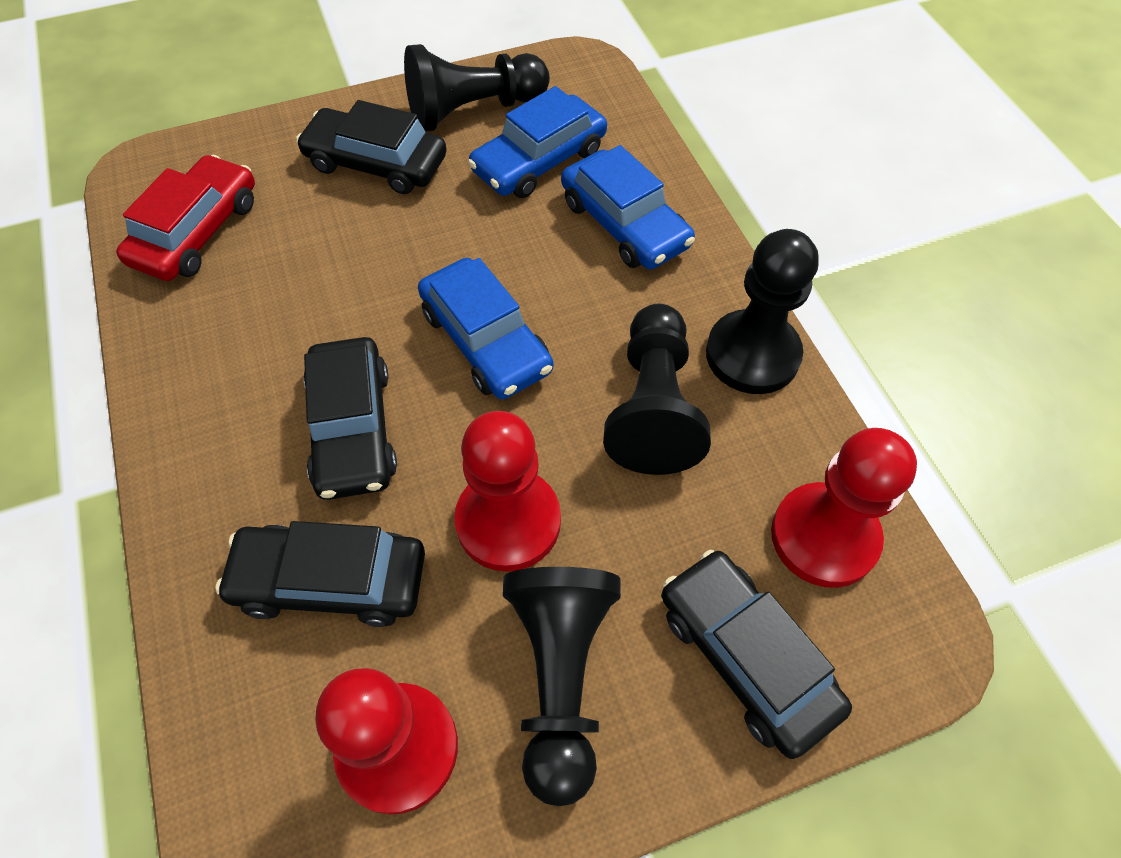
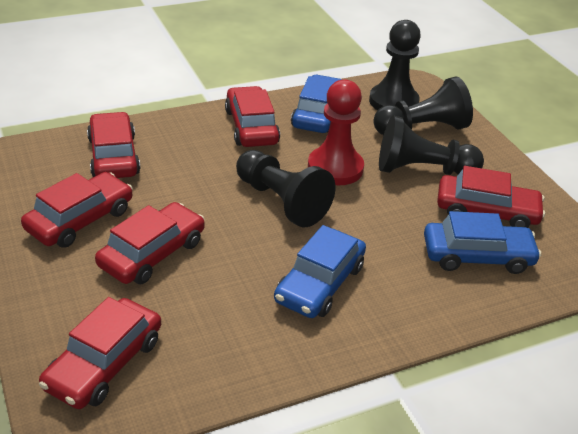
black car: [215,521,425,627] [296,100,447,194] [303,337,397,500] [661,550,852,759] = 4 -> none = 0
red car: [116,155,255,281] = 1 -> [21,172,133,248] [39,297,161,409] [87,112,140,178] [95,202,205,284] [225,86,280,147] [437,166,545,228] = 6
red pawn: [315,668,458,815] [454,411,561,572] [771,428,917,588] = 3 -> [308,80,364,185] = 1

